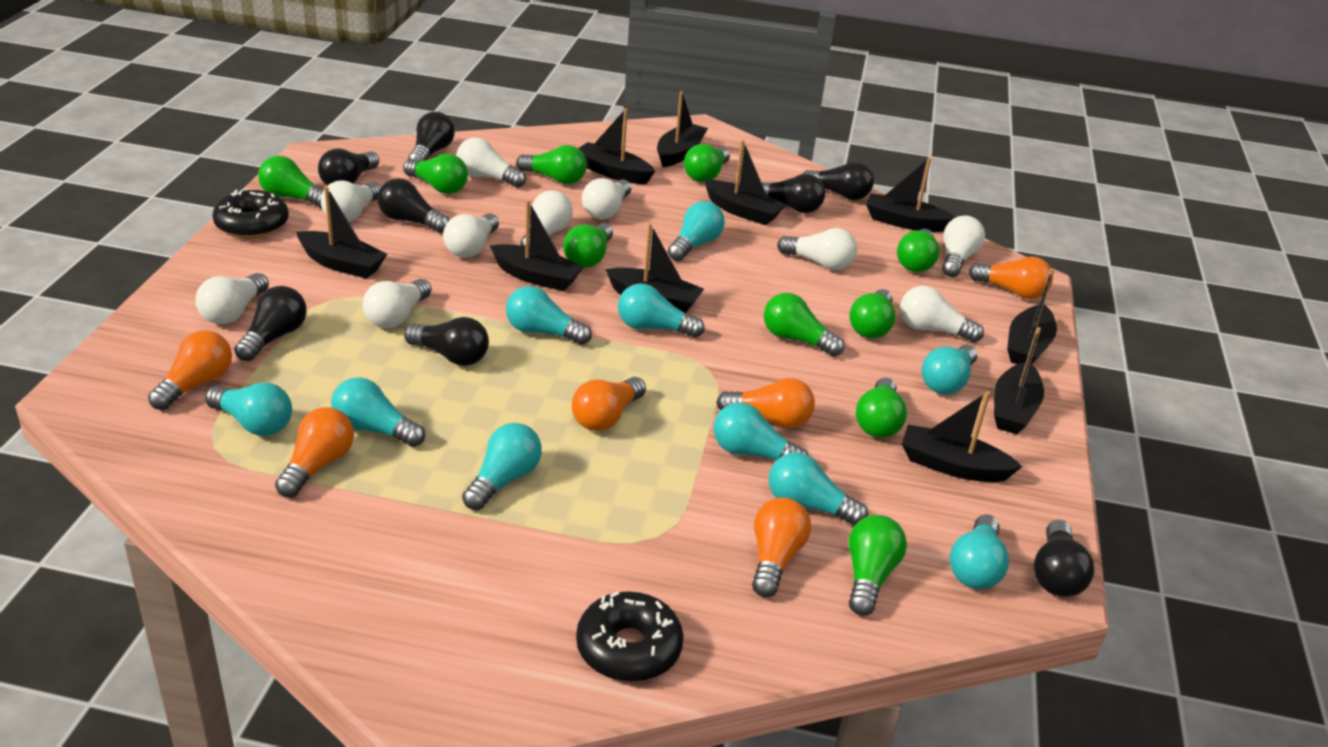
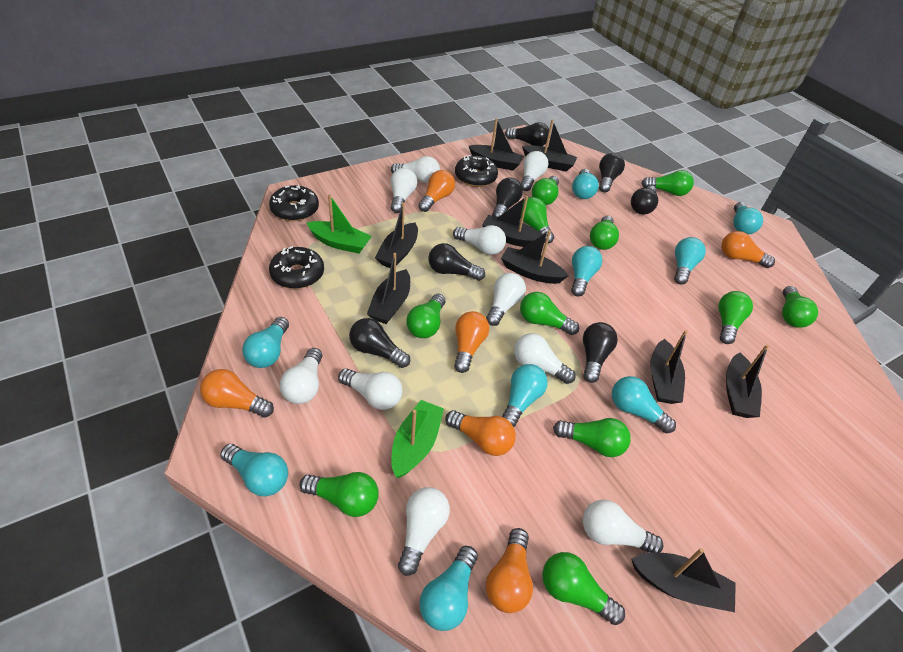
black boat: [296,186,387,278] [490,200,584,291] [578,108,655,184] [605,223,704,313] [657,91,708,167] [704,140,786,225] [866,157,956,232] [902,391,1022,482] [994,327,1044,434] [1007,268,1057,364] = 10 -> [367,253,410,324] [375,202,418,268] [469,118,524,171] [482,196,546,247] [501,230,569,284] [522,120,577,172] [631,548,736,612] [650,330,688,404] [726,344,769,418] = 9
black donut: [212,188,289,238] [576,591,683,682] = 2 -> [269,185,319,221] [269,246,324,289] [455,155,498,187] = 3
black light bulb: [234,286,307,361] [318,148,379,185] [377,178,450,233] [404,317,489,366] [408,112,455,161] [761,174,825,213] [803,161,874,200] [1034,520,1094,597] = 8 -> [349,318,410,368] [429,243,485,281] [492,177,523,217] [505,122,550,146] [583,322,618,383] [599,153,625,193] [631,185,658,214] = 7
green boat: none = 0 -> [307,194,372,254] [391,400,444,478] = 2
green light bulb: [258,156,324,208] [403,154,468,194] [516,145,587,184] [563,223,613,268] [684,144,730,182] [764,293,844,356] [849,289,896,338] [849,515,907,616] [856,378,907,438] [897,229,939,272] = 10 -> [299,472,378,517] [406,294,445,338] [520,197,554,244] [520,292,579,335] [532,176,559,205] [542,552,625,625] [553,418,631,457] [590,216,619,250] [641,170,694,196] [718,291,753,344] [782,286,818,328] = 11
turquoise light bulb: [205,382,292,436] [331,377,425,447] [462,423,542,510] [506,286,592,345] [618,284,705,338] [668,201,725,261] [713,402,809,460] [768,452,868,526] [922,345,978,394] [949,514,1009,589] = 10 -> [220,444,288,497] [242,317,289,368] [419,546,478,631] [502,364,548,427] [571,246,602,296] [572,169,599,199] [612,376,676,433] [674,237,706,284] [733,202,763,234] = 9

